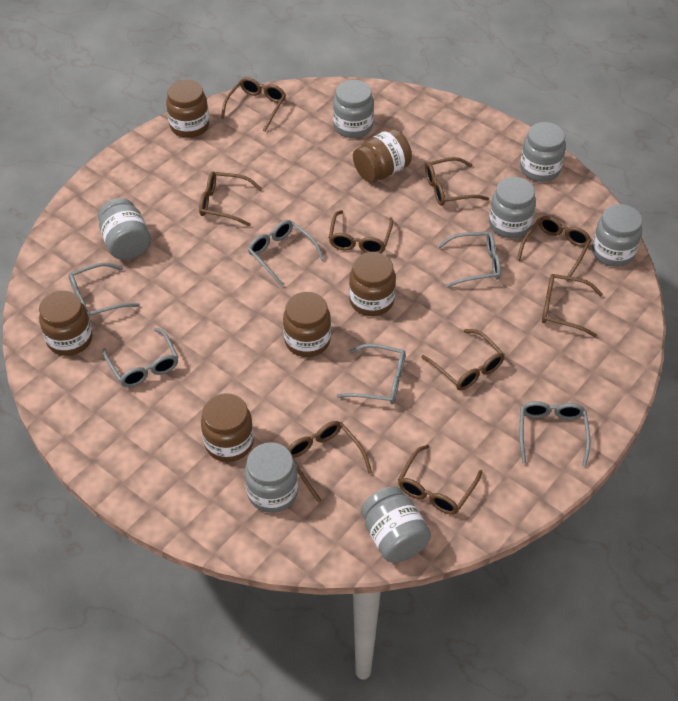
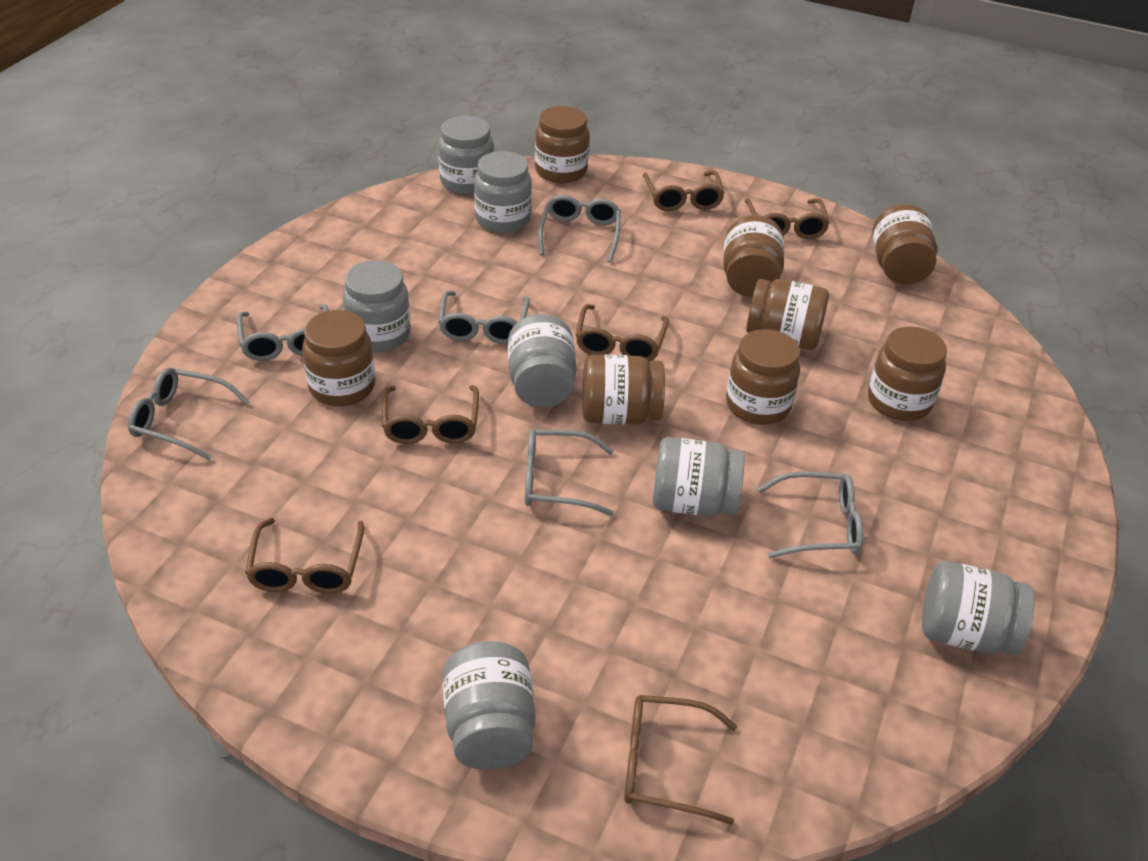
brown glasses: [199,172,262,226] [221,77,286,132] [288,421,372,503] [329,210,393,253] [398,444,482,515] [421,329,505,390] [425,157,489,206] [517,216,592,281] [542,274,603,337] = 9 -> [245,518,364,594] [382,385,479,444] [575,304,669,362] [624,695,737,825] [643,170,725,211] [745,198,830,239] = 6
brown jar: [39,290,93,356] [166,79,209,138] [201,393,254,462] [283,292,331,357] [349,252,396,316] [353,129,412,182] = 6 -> [302,310,375,406] [535,106,590,183] [582,354,665,424] [723,215,784,297] [726,329,800,425] [746,279,829,350] [868,326,947,421] [872,204,937,284] = 8

